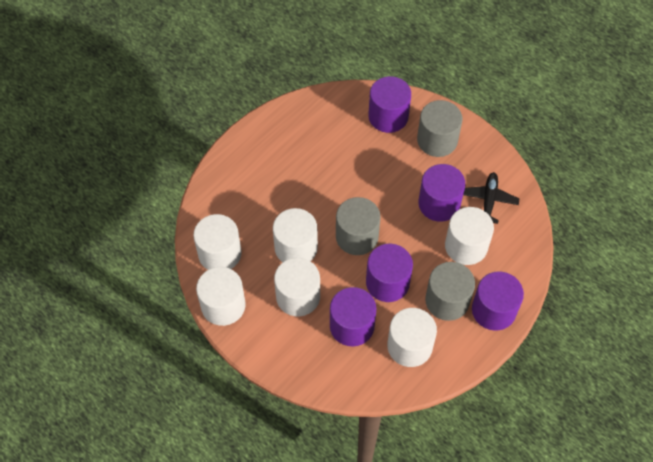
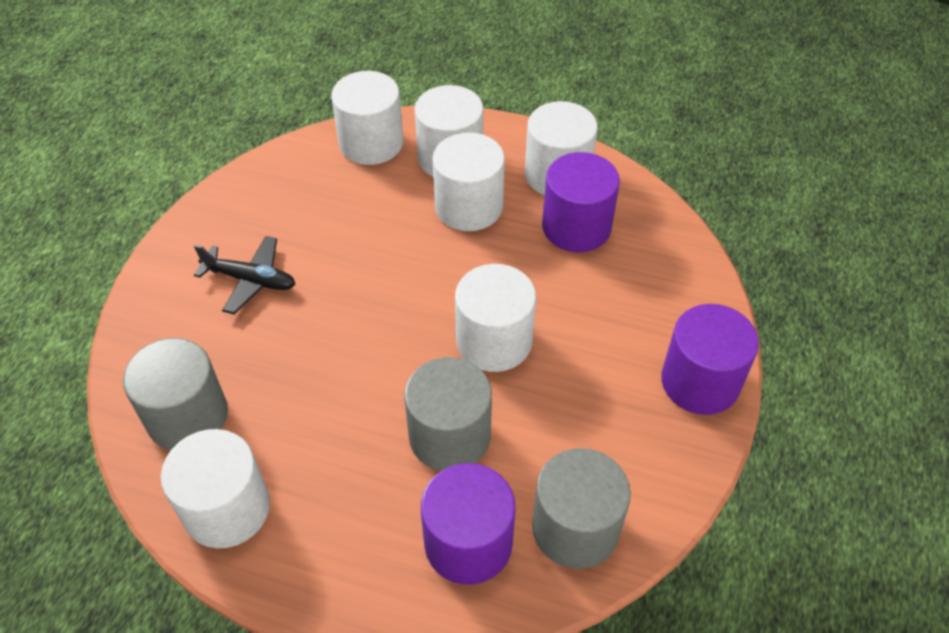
purple cylinder: [330,287,376,346] [366,243,413,302] [368,76,411,133] [418,164,465,222] [472,271,524,331] = 5 -> [421,463,516,585] [542,152,620,252] [661,304,759,415] = 3

